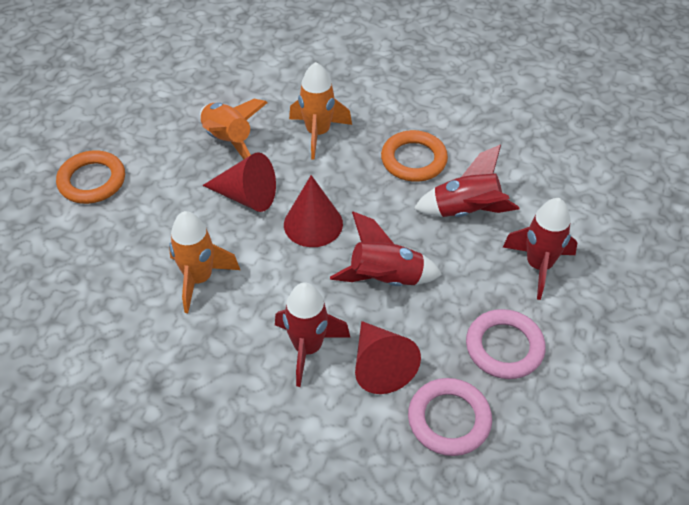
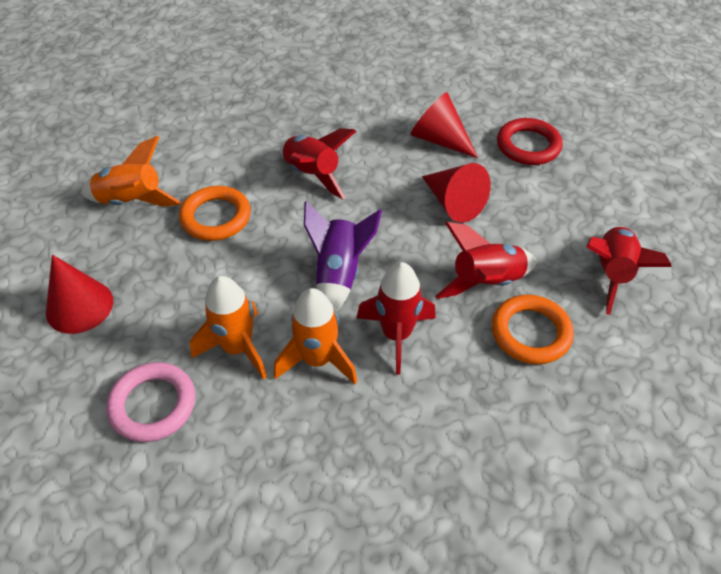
pink ring: [408,378,492,456] [466,309,546,379] = 2 -> [106,362,195,442] = 1
purple rocket: none = 0 -> [304,201,382,312] = 1
red ring: none = 0 -> [497,118,563,165] = 1

